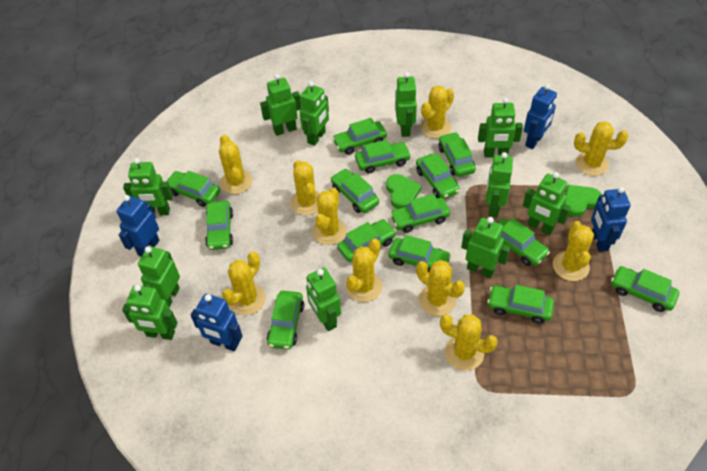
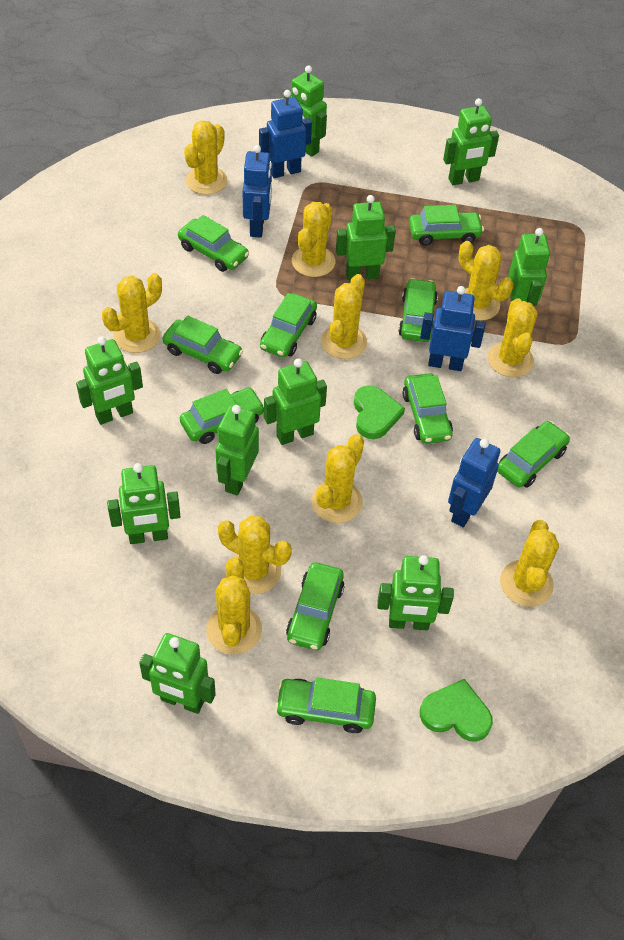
green car: [165,171,220,207] [205,201,233,250] [267,291,304,350] [331,169,379,213] [332,118,387,155] [337,219,396,262] [355,140,411,174] [388,235,452,272] [390,194,450,233] [416,153,460,199] [438,132,476,177] [487,285,554,324] [498,218,550,266] [611,266,679,312] = 14 -> [163,316,243,374] [178,215,249,272] [180,388,264,444] [260,293,317,358] [275,677,376,733] [286,562,345,650] [398,278,438,342] [403,373,453,444] [409,205,484,246] [497,421,570,488] = 10
green robot: [122,285,178,340] [123,158,173,215] [138,246,180,307] [260,74,301,136] [299,81,329,146] [306,268,341,331] [395,72,417,137] [461,217,511,278] [478,98,523,158] [486,152,513,217] [523,172,571,235] = 11 -> [76,337,143,425] [107,463,180,544] [139,633,216,714] [215,405,259,495] [264,359,327,445] [284,66,327,157] [336,195,396,281] [377,555,454,630] [443,98,499,185] [508,228,550,306] = 10

